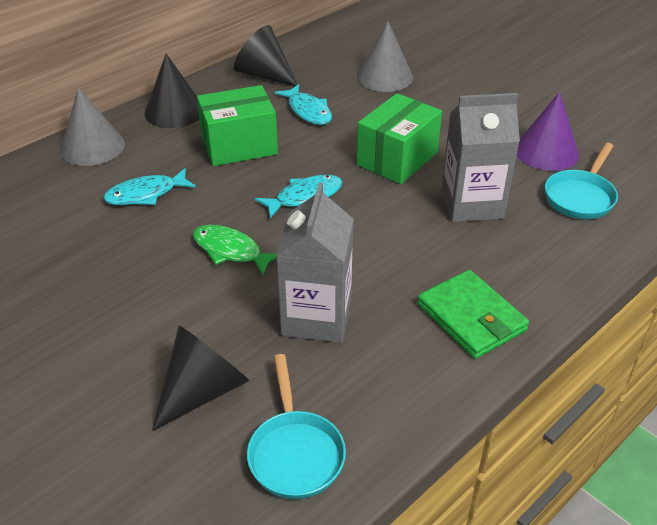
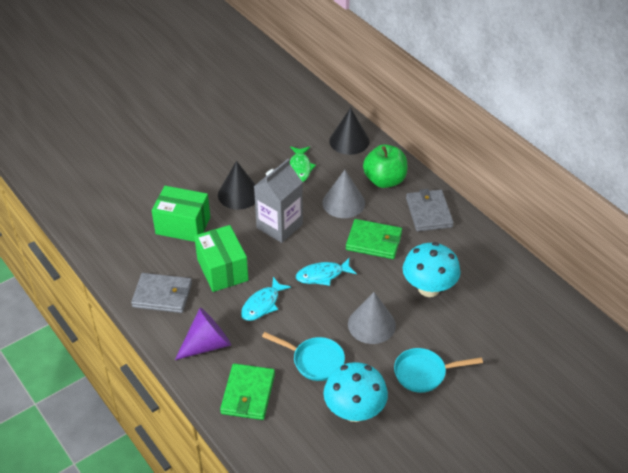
black cone: [145,54,200,128] [152,325,249,431] [234,25,298,86] = 3 -> [218,161,256,210] [329,108,370,155] = 2
green apple: none = 0 -> [363,144,407,188] = 1
green wallet: [417,270,529,359] = 1 -> [220,363,275,420] [346,219,402,259] = 2
grey carton: [276,182,354,343] [441,93,520,222] = 2 -> [254,159,303,243] = 1
grey wallet: none = 0 -> [131,273,192,313] [406,189,454,232] = 2
turquoise fish: [103,168,196,205] [255,175,343,218] [275,84,332,125] = 3 -> [241,277,291,321] [296,258,357,286] = 2
turquoise mushroom: none = 0 -> [324,362,388,422] [403,242,461,297] = 2

